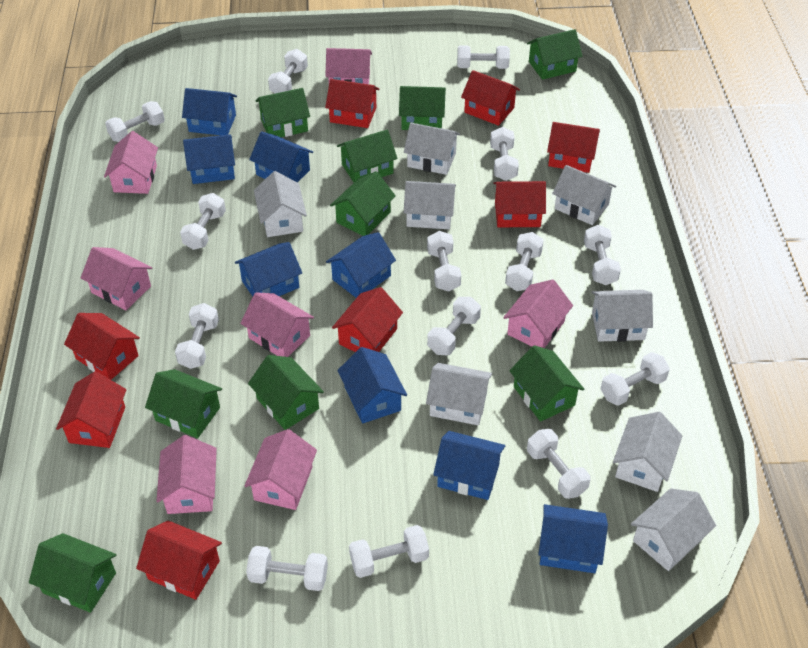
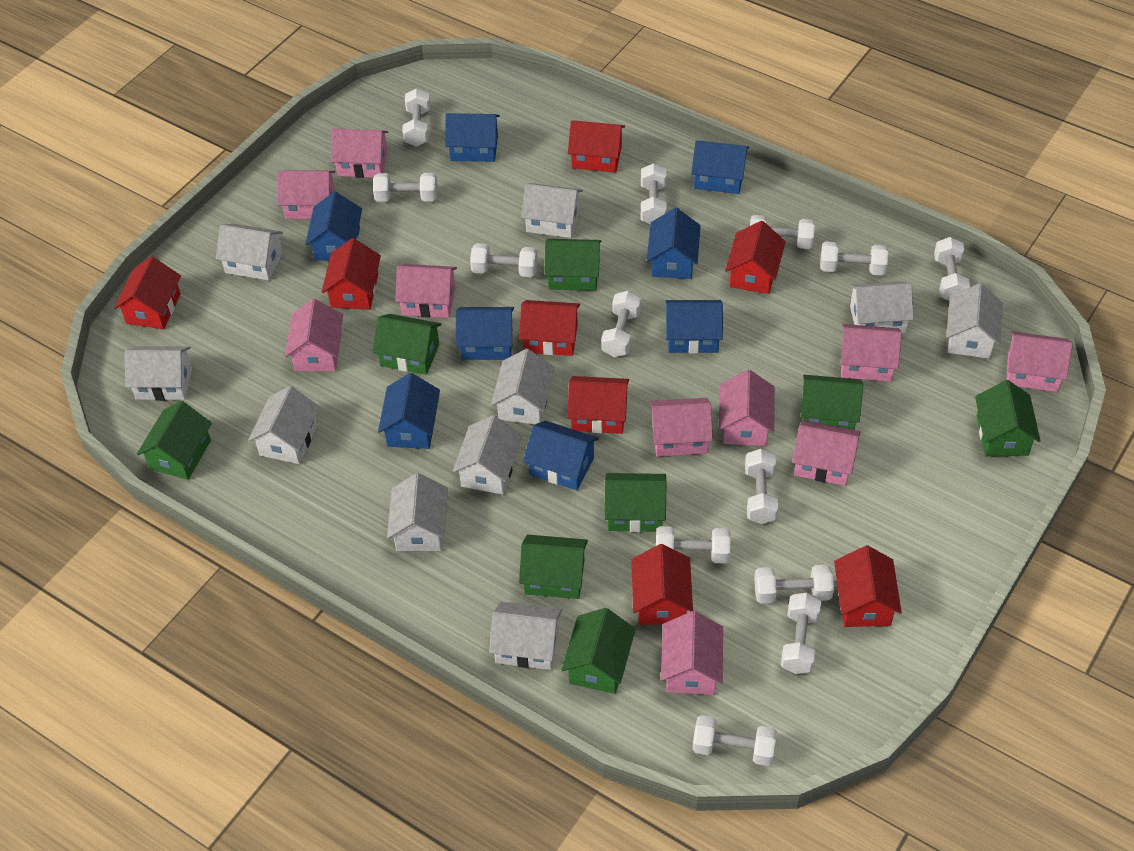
green house: [29,533,116,613] [145,369,222,438] [248,355,324,430] [256,88,310,137] [330,171,396,236] [337,129,397,182] [399,86,446,130] [509,345,585,422] [527,29,583,80] = 9 -> [137,401,212,480] [372,314,441,375] [519,535,588,599] [544,239,601,291] [561,608,636,694] [604,473,666,532] [801,375,863,430] [975,380,1040,457] = 8
pink house: [81,247,152,310] [104,131,158,194] [156,435,217,514] [240,292,314,357] [244,429,317,510] [325,48,372,84] [503,279,573,348] = 7 -> [277,171,335,219] [285,299,343,371] [331,128,388,178] [395,264,457,318] [649,398,713,457] [661,611,723,695] [719,370,775,446] [792,420,861,486] [840,324,902,382] [1007,331,1073,392] = 10
white dumbbell: [105,101,165,142] [175,303,219,369] [180,193,226,250] [246,546,328,591] [268,49,308,93] [349,525,429,578] [427,231,461,291] [427,297,481,355] [457,45,510,69] [490,127,519,181] [505,232,544,291] [527,429,591,499] [584,225,621,285] [601,352,670,406] = 14 -> [373,173,437,202] [402,88,431,147] [470,243,538,277] [601,291,641,357] [641,163,667,224] [656,526,731,563] [692,715,777,766] [745,449,778,524] [750,215,815,249] [754,565,834,603] [781,593,821,674] [820,241,888,275] [934,237,970,301] = 13
white house: [254,171,307,237] [404,123,460,175] [404,181,456,229] [426,363,492,425] [552,165,616,225] [591,290,653,342] [613,412,682,492] [631,488,716,571] = 8 -> [125,346,192,401] [216,224,283,281] [248,386,320,464] [387,473,448,551] [453,415,522,495] [489,601,562,670] [491,349,555,424] [521,183,583,238] [849,281,914,334] [946,283,1003,359] = 10

